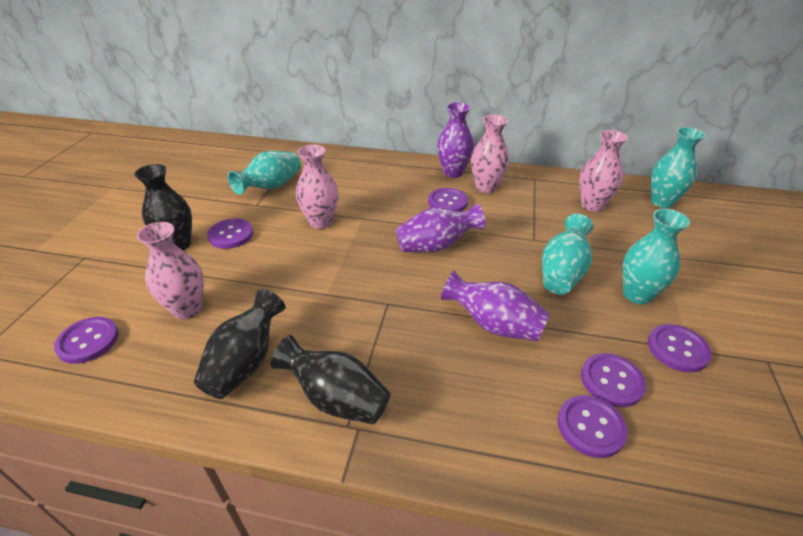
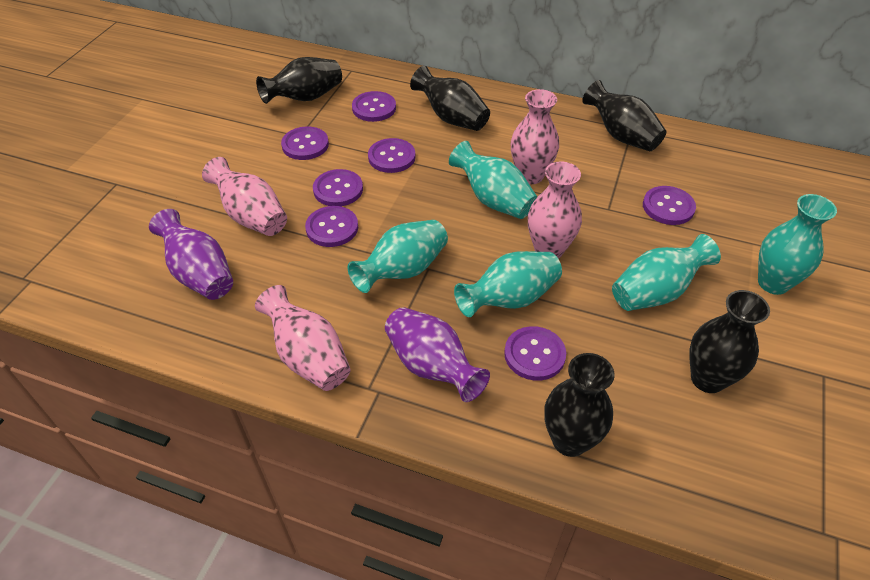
black vase: [134,164,192,250] [194,289,286,399] [270,335,390,424] = 3 -> [256,57,342,104] [410,66,490,131] [544,353,615,457] [582,80,667,151] [690,290,770,393] = 5
purple button: [54,317,119,364] [207,218,253,249] [428,188,468,212] [558,395,628,458] [581,353,646,407] [648,324,712,373] = 6 -> [281,126,329,160] [305,206,358,247] [313,169,363,206] [352,91,396,122] [368,138,416,173] [504,326,566,381] [643,186,696,225] = 7
purple vase: [396,203,486,252] [437,102,474,178] [441,270,550,341] = 3 -> [149,209,233,300] [385,307,490,402] = 2
turquoise vase: [228,151,301,195] [542,214,593,295] [622,209,690,304] [651,127,706,208] = 4 -> [348,220,448,293] [449,141,537,219] [454,251,562,317] [612,234,721,311] [758,194,837,295] = 5

